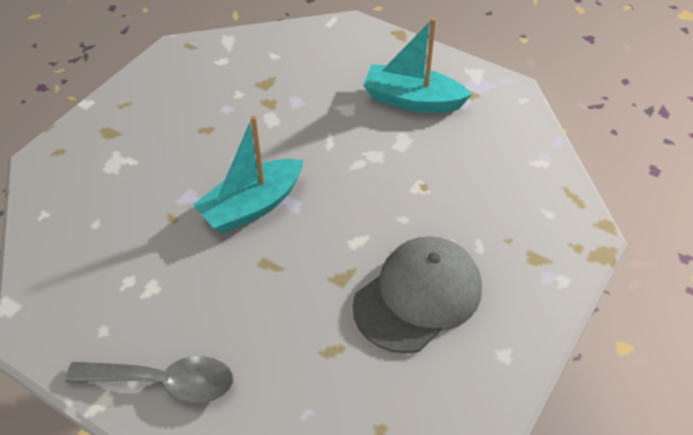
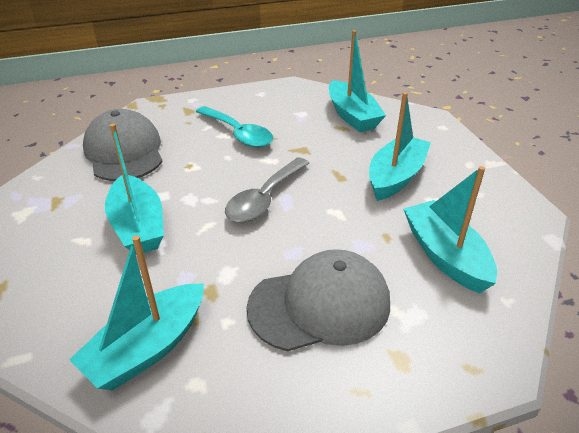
grey cap: [353,236,482,353] = 1 -> [83,109,162,181] [246,249,390,351] = 2
turquoise boat: [193,116,303,234] [363,18,472,113] = 2 -> [69,235,204,390] [105,123,164,255] [329,30,386,132] [369,92,431,201] [404,166,497,293] = 5
turquoise spoon: none = 0 -> [195,106,273,148] = 1

